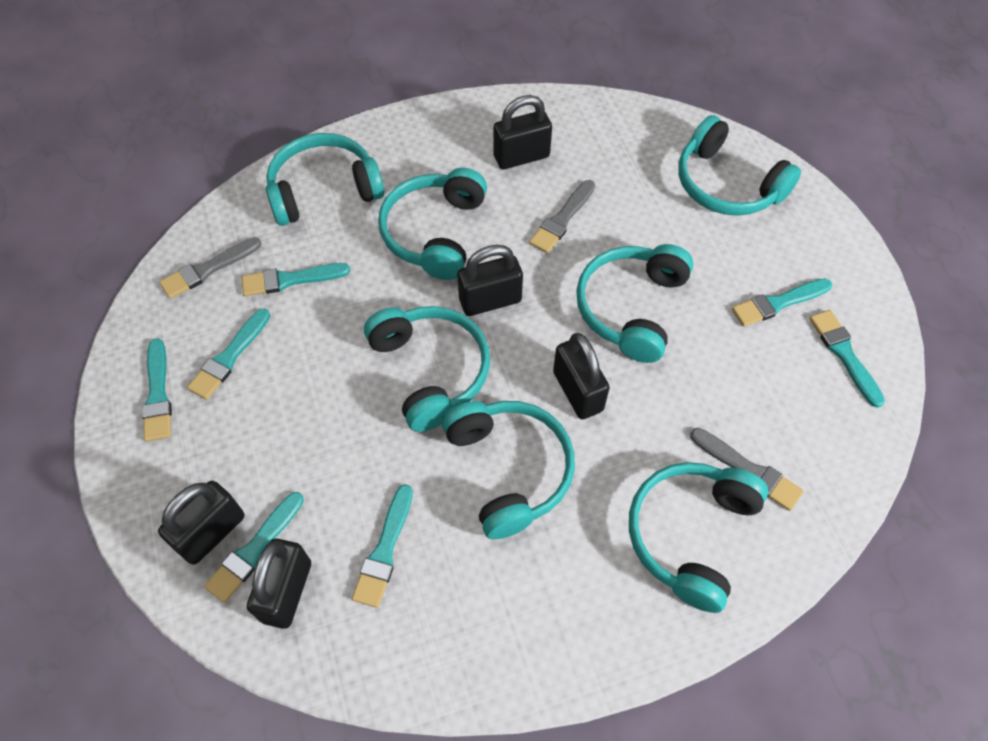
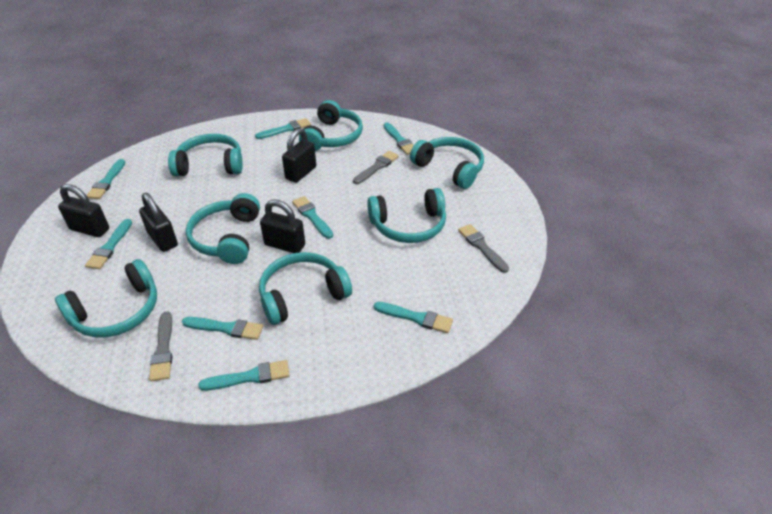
black padlock: [158,481,245,565] [247,539,311,629] [457,245,523,316] [493,95,552,169] [553,333,610,419] = 5 -> [58,184,109,237] [139,193,178,252] [260,199,305,253] [282,128,316,183] = 4
turquoise brush: [142,338,172,442] [187,308,270,400] [204,492,304,603] [242,263,350,296] [352,484,413,608] [732,278,832,327] [810,310,885,408] = 7 -> [85,219,132,269] [86,159,125,199] [182,317,263,340] [198,360,290,391] [255,118,311,139] [292,196,333,239] [374,302,453,333] [384,122,414,155] = 8

